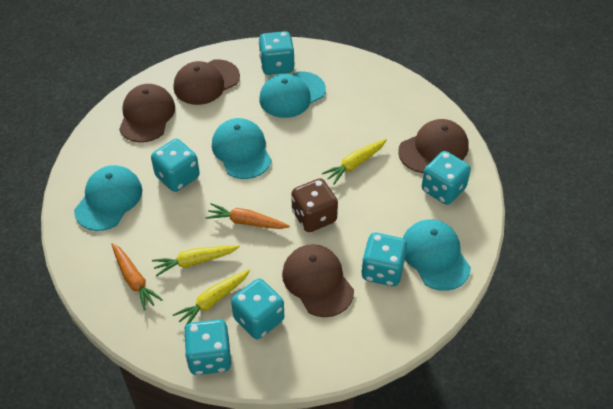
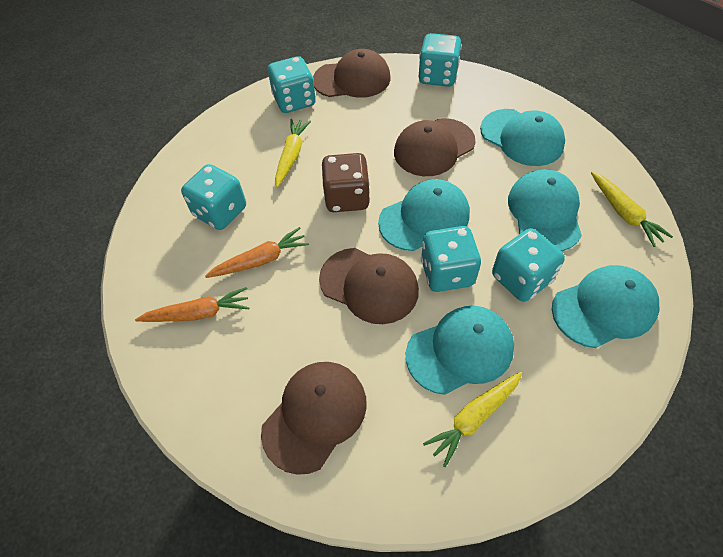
turquoise cap: [74,165,142,231] [212,118,272,179] [259,72,326,118] [403,220,471,291] = 4 -> [378,179,470,251] [406,306,514,395] [480,109,565,166] [508,169,582,251] [552,265,659,348] = 5
turquoise dice: [151,139,200,192] [184,319,231,375] [231,279,284,339] [259,31,295,75] [361,233,407,286] [422,151,471,205] = 6 -> [181,164,246,230] [268,56,316,113] [419,33,462,87] [421,226,481,292] [492,228,565,302] = 5

